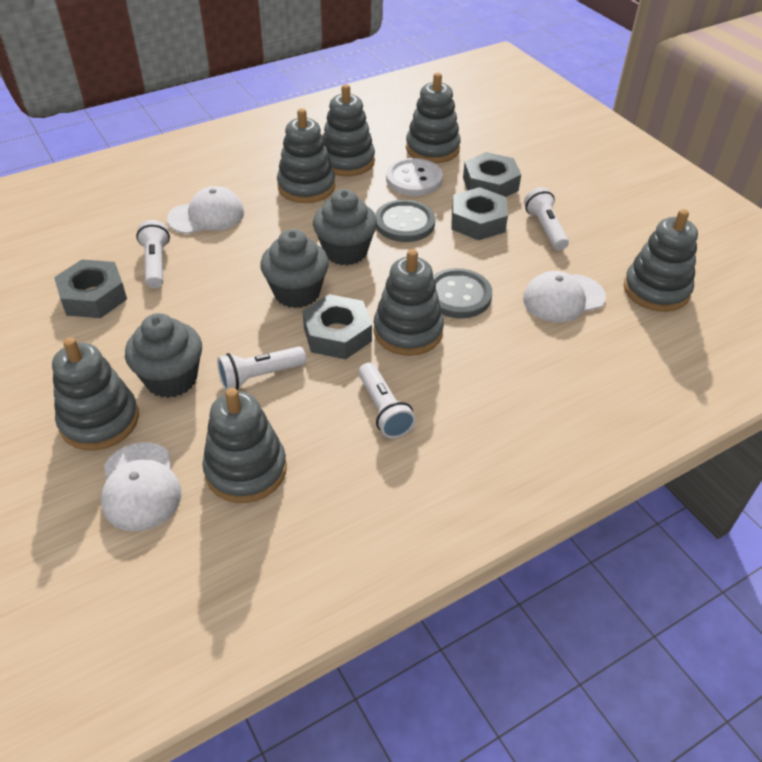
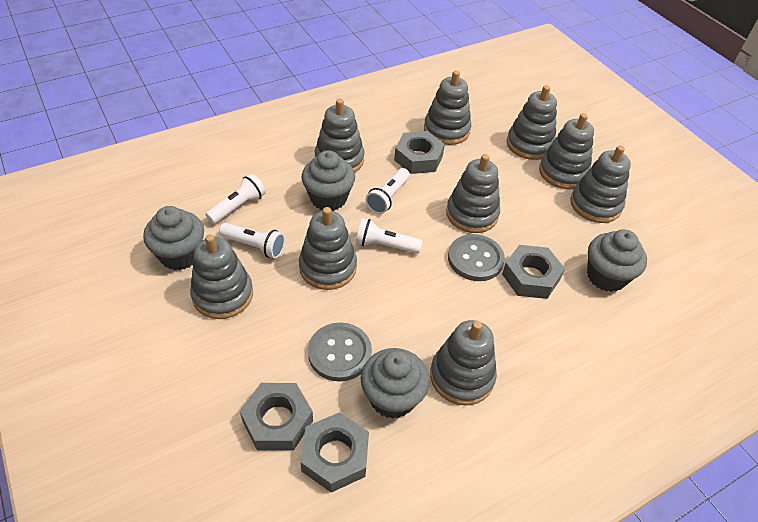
grey cupcake: [125,313,202,398] [260,229,329,308] [313,189,377,265] = 3 -> [143,206,204,270] [301,150,355,211] [361,348,430,419] [587,229,647,292] = 4
grey stacking toy: [52,337,139,451] [202,388,287,503] [277,108,335,203] [323,84,375,176] [373,249,444,356] [406,73,461,163] [624,209,698,312] = 7 -> [190,234,253,319] [299,207,357,290] [315,99,364,173] [424,70,471,145] [430,320,497,406] [446,154,500,233] [507,85,557,160] [539,113,594,189] [570,146,631,223] = 9
white button: [386,158,443,196] = 1 -> none = 0
white cap: [101,442,181,531] [167,186,244,234] [523,271,606,322] = 3 -> none = 0

